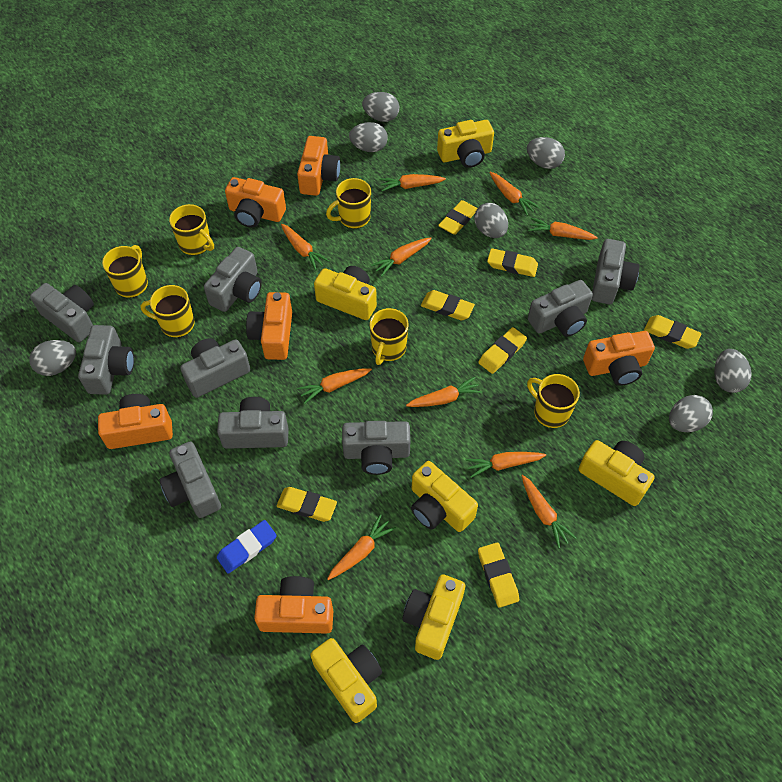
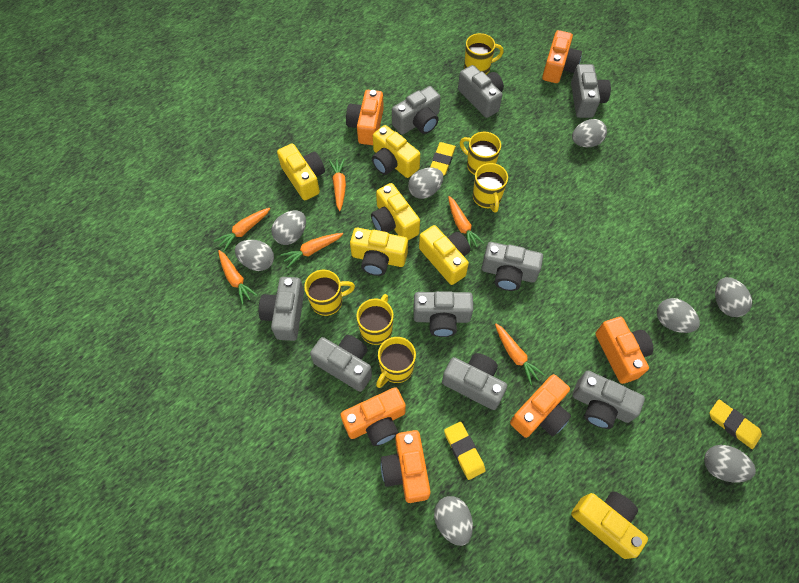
blue eraser: [217,520,277,574] = 1 -> none = 0
grey egg: [29,340,76,376] [349,122,388,152] [362,92,399,122] [474,203,508,238] [527,137,565,169] [669,395,713,432] [714,349,752,393] = 7 -> [235,240,274,271] [271,210,306,245] [408,168,443,199] [434,496,473,546] [572,119,607,147] [657,298,700,333] [704,445,756,482] [715,277,752,317] = 8
orange carrot: [281,224,330,270] [297,368,372,404] [327,514,396,580] [371,237,432,277] [379,174,446,191] [406,377,482,407] [466,452,546,478] [489,172,540,216] [522,475,577,548] [528,218,598,240] = 10 -> [214,208,271,251] [218,250,258,305] [280,233,343,268] [329,159,346,211] [448,196,485,248] [495,324,545,385] = 6
yellow eraser: [277,487,337,522] [421,290,475,321] [438,200,477,235] [478,327,527,374] [478,542,519,608] [487,248,538,277] [644,315,702,349] = 7 -> [430,142,456,175] [444,422,485,480] [709,399,762,449] = 3

